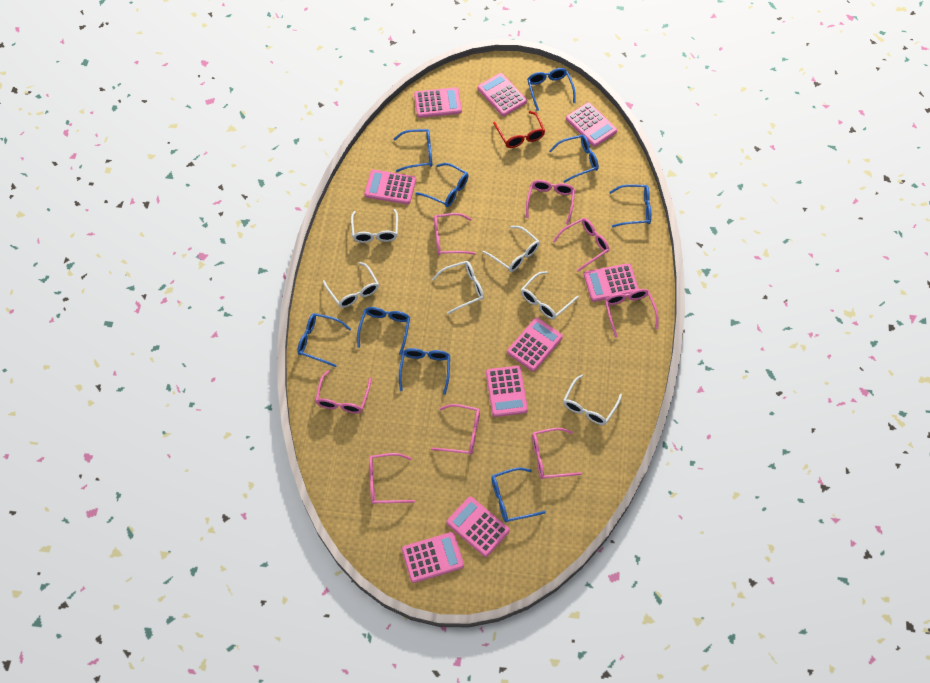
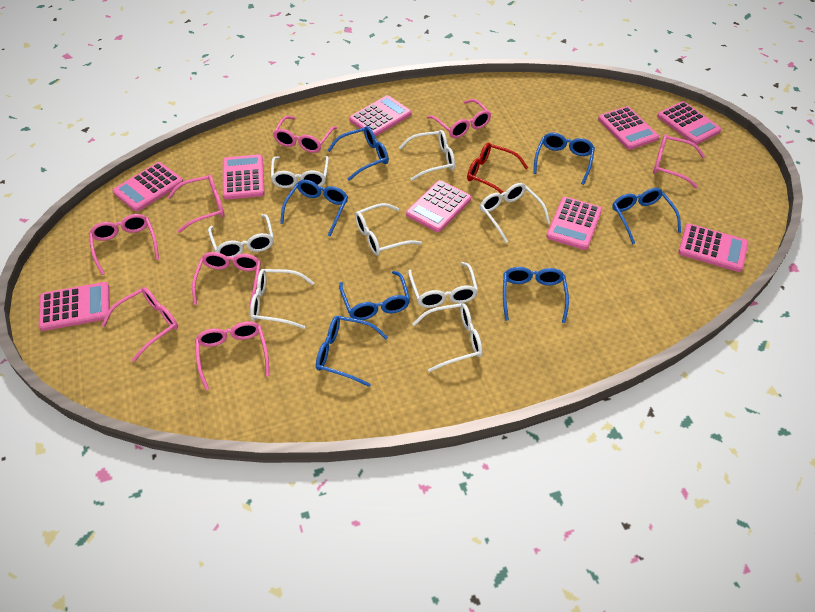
blue glasses: [297,313,351,367] [357,307,410,355] [393,129,432,172] [399,348,450,395] [416,163,468,207] [491,467,546,522] [527,68,576,111] [549,135,599,183] [609,184,651,227] = 9 -> [280,180,348,236] [316,316,388,387] [328,126,389,181] [339,271,410,320] [503,267,569,323] [533,133,595,185] [612,188,681,244] = 7
white glasses: [323,262,379,308] [351,209,398,243] [432,261,484,314] [483,226,540,272] [521,271,579,319] [563,374,622,425] = 6 -> [208,214,274,257] [250,269,314,329] [271,156,329,188] [355,203,422,255] [399,130,455,181] [408,262,478,308] [412,303,482,372] [480,183,550,243] = 8

